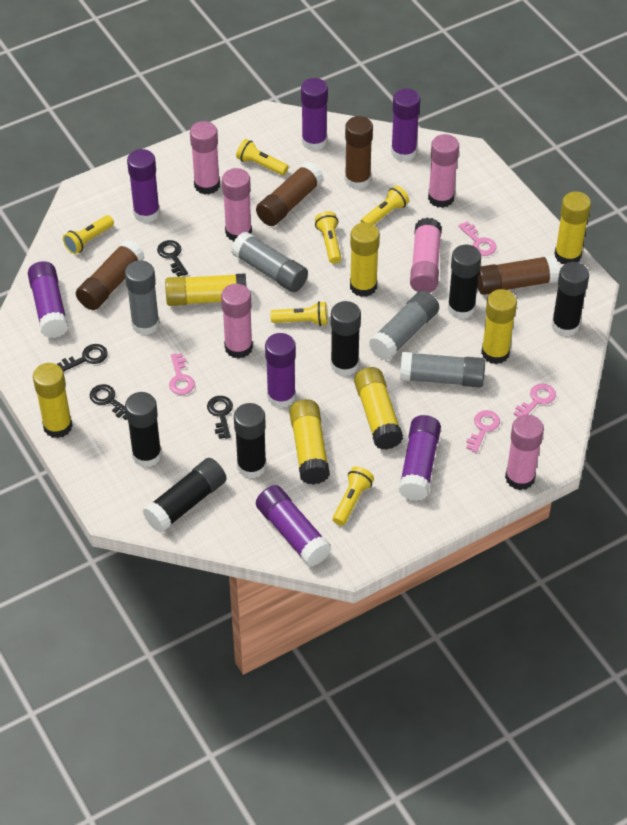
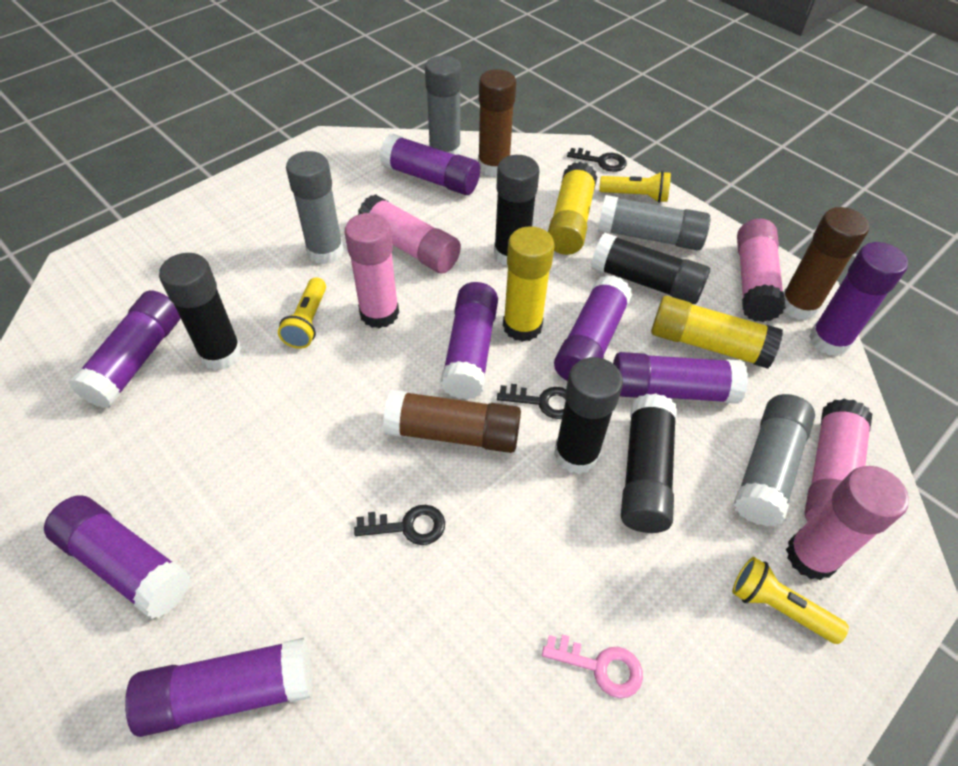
black glue stick: [125,392,162,467] [143,458,227,533] [234,403,266,479] [331,301,361,376] [448,245,481,319] [552,262,589,336] = 6 -> [159,253,242,370] [494,155,539,266] [554,357,623,474] [591,233,710,304] [621,394,677,533] = 5
black key: [57,344,108,371] [90,384,127,420] [157,240,188,277] [207,396,233,439] = 4 -> [354,505,445,545] [497,384,566,419] [567,148,627,172] = 3
brown glue stick: [76,240,145,310] [256,162,323,226] [345,116,373,190] [477,255,559,295] = 4 -> [383,390,521,453] [478,69,516,176] [784,207,869,320] = 3
pink glue stick: [190,121,220,195] [221,284,253,359] [222,168,252,242] [410,218,442,293] [428,134,459,208] [505,415,544,490] = 6 -> [344,213,399,328] [358,194,461,273] [737,219,786,322] [786,466,909,580] [804,399,872,522] = 5
pink key: [169,353,195,395] [458,222,497,256] [466,410,500,453] [514,383,556,417] = 4 -> [542,634,643,698] = 1
purple glue stick: [28,261,69,338] [127,149,160,223] [256,485,331,566] [265,333,296,408] [301,78,328,151] [391,89,420,162] [399,415,441,501] = 7 -> [44,495,191,619] [68,290,180,408] [125,638,313,737] [379,134,480,195] [440,282,498,400] [554,275,632,381] [613,352,748,404] [809,242,908,356] = 8
yellow flashlight: [63,215,114,254] [236,139,289,175] [271,301,328,326] [315,211,341,264] [333,466,374,526] [360,185,409,225] = 6 -> [278,277,326,349] [599,171,671,203] [732,557,849,644] = 3
yellow glue stick: [33,363,73,438] [165,273,246,306] [289,399,330,485] [350,223,380,297] [354,367,403,450] [481,289,517,364] [554,191,591,264] = 7 -> [503,226,554,342] [548,162,597,255] [651,296,783,369] = 3

